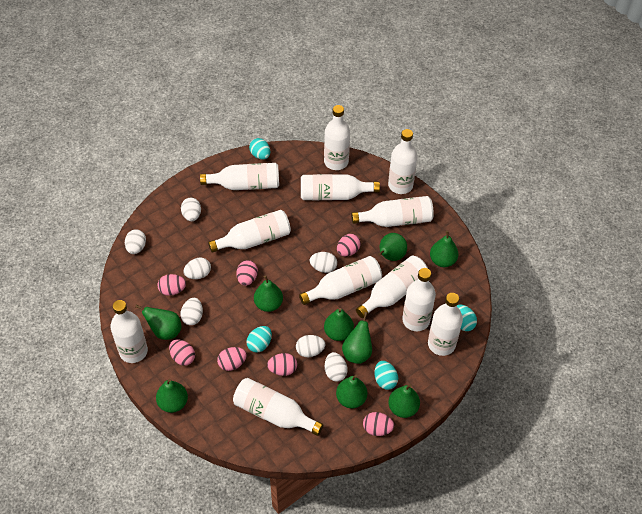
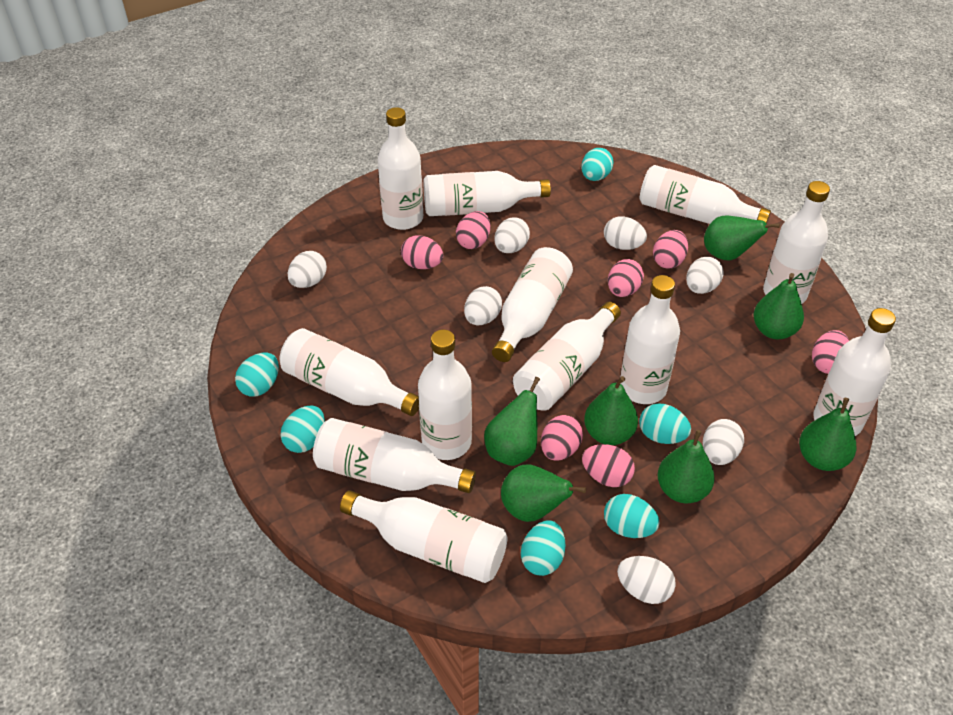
green pear: [135,305,182,340] [156,379,188,413] [254,275,283,312] [324,308,354,341] [336,374,367,408] [342,312,372,364] [378,233,407,261] [388,384,420,418] [430,231,458,267] = 9 -> [484,377,540,466] [501,465,586,522] [584,376,638,445] [657,430,715,503] [704,216,780,261] [753,273,804,339] [799,398,856,471] = 7
turquoise egg: [246,326,272,353] [249,138,270,159] [374,361,398,390] [457,304,477,331] = 4 -> [235,352,279,397] [281,405,325,453] [521,521,565,576] [581,148,614,181] [604,494,660,538] [639,403,691,444] = 6

